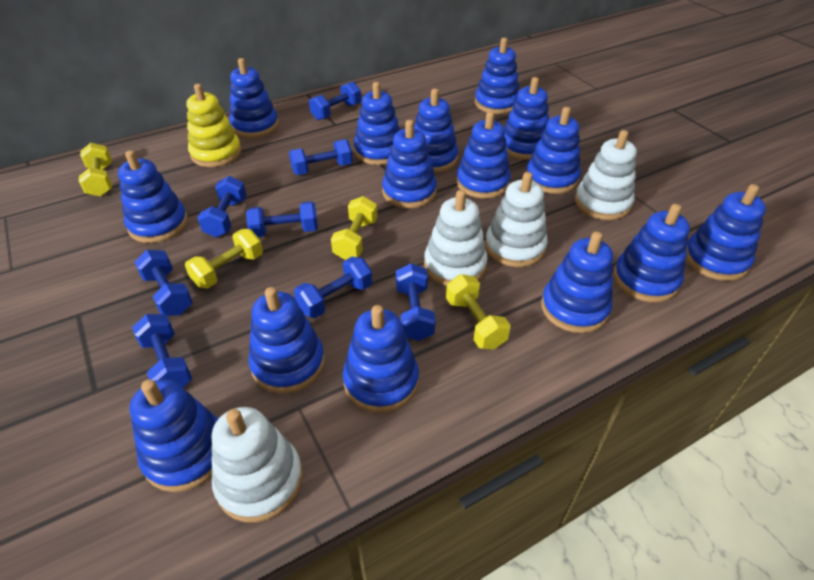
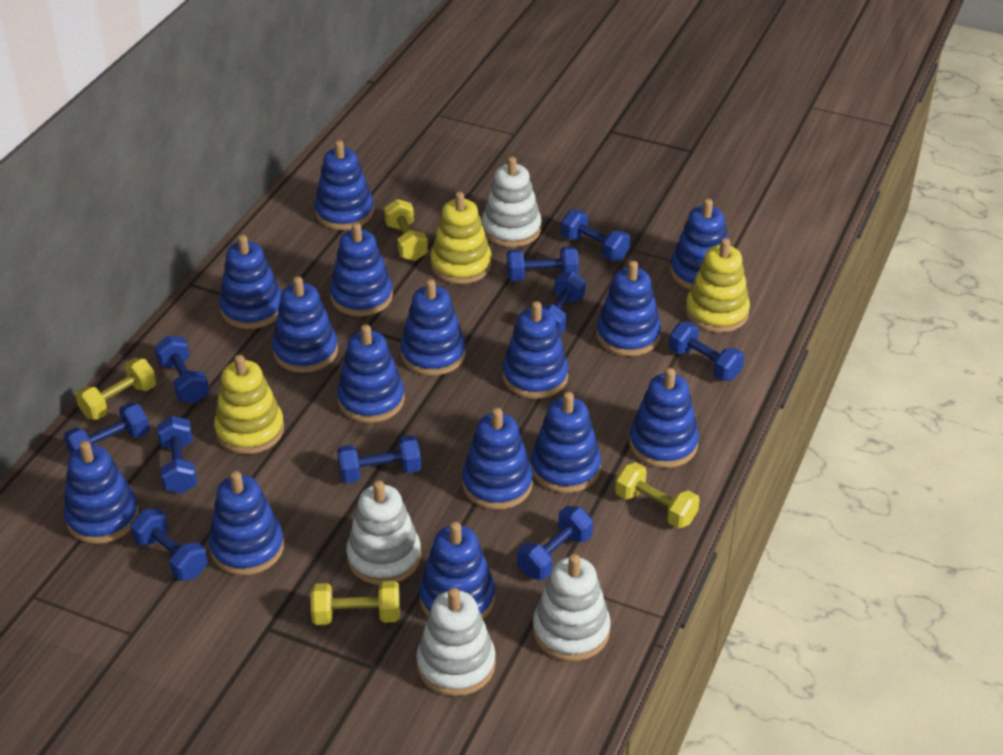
blue dumbbell: [132,314,192,387] [134,250,193,316] [198,176,247,237] [246,201,318,237] [289,139,353,175] [294,257,372,318] [309,81,361,120] [396,263,436,341] = 8 -> [64,402,150,454] [130,508,208,581] [155,336,209,403] [157,416,197,494] [337,435,421,483] [507,247,579,281] [517,506,593,580] [542,271,586,334] [561,210,630,261] [669,322,744,381] = 10
yellow stacking toy: [187,84,241,167] = 1 -> [214,355,284,454] [430,192,492,284] [686,238,750,333] = 3

